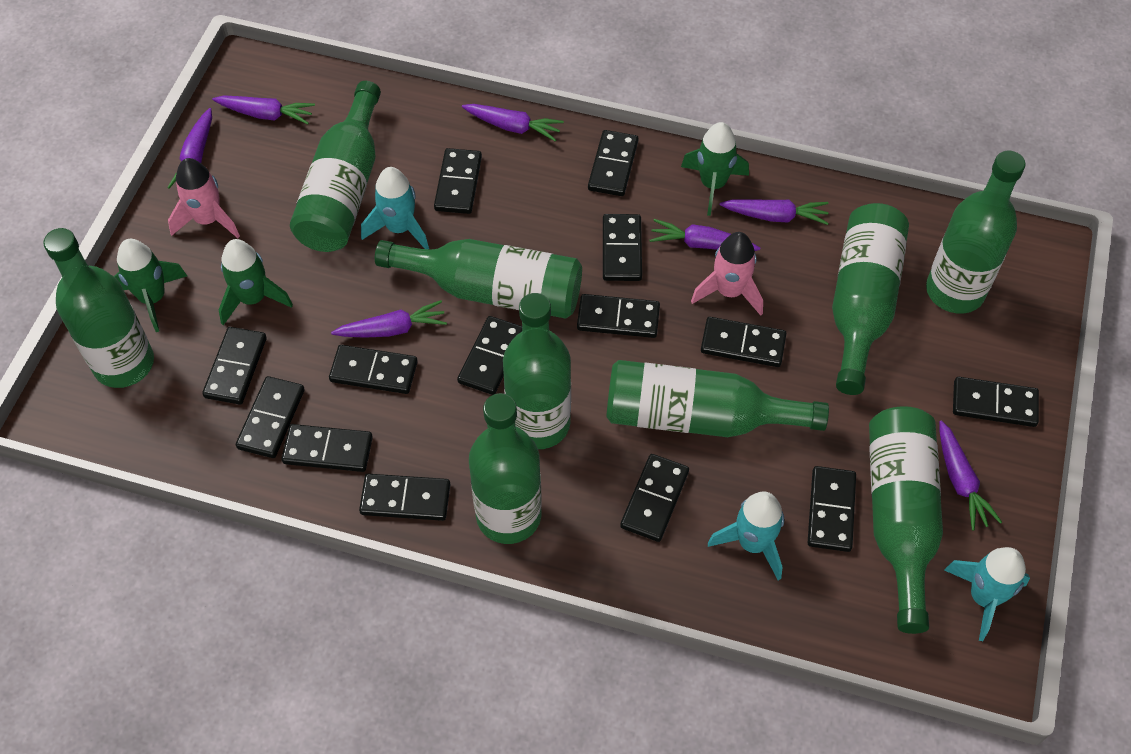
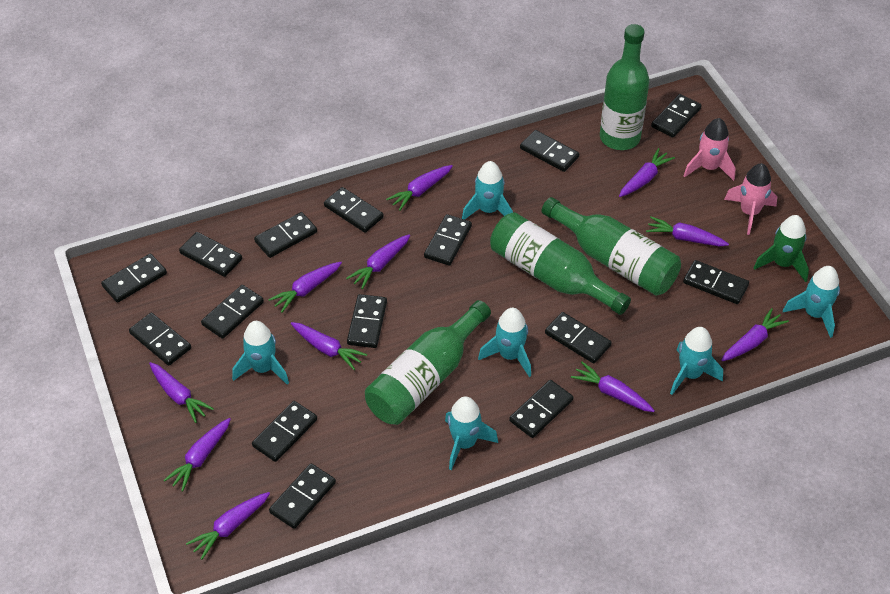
black domino: [202,327,267,405] [236,376,305,458] [281,424,373,472] [329,345,418,394] [359,474,450,521] [434,148,482,214] [457,316,522,395] [577,294,660,338] [588,130,639,196] [603,214,642,281] [620,454,689,542] [701,317,787,367] [808,466,856,552] [953,377,1039,427] = 14 -> [101,254,167,303] [129,313,191,365] [179,232,242,277] [201,285,264,339] [252,401,317,462] [254,212,317,258] [269,463,336,529] [324,187,384,233] [347,294,387,348] [424,214,472,266] [509,380,573,438] [520,130,579,172] [545,312,611,364] [651,94,701,138] [683,260,749,304] = 15
green bottle: [43,228,154,388] [290,81,381,252] [375,239,582,319] [469,393,542,544] [503,293,571,449] [606,360,829,437] [832,203,909,395] [869,406,943,634] [926,151,1026,314] = 9 -> [365,300,491,425] [490,212,631,315] [542,197,681,296] [600,24,650,150] = 4
green rocket: [114,239,187,332] [219,239,293,325] [681,122,749,216] = 3 -> [754,215,809,282] = 1
purple carrot: [167,108,212,189] [212,95,315,124] [331,300,447,338] [462,104,564,141] [649,219,760,251] [720,199,828,225] [939,420,1002,531] = 7 -> [149,362,214,423] [163,418,231,492] [186,492,270,560] [268,262,342,313] [291,322,367,370] [346,234,410,289] [386,165,453,211] [571,362,655,412] [619,148,675,197] [646,217,729,246] [721,308,789,361] = 11
turquoise rocket: [361,167,429,249] [708,491,784,581] [944,547,1030,641] = 3 -> [232,321,289,385] [445,397,498,470] [462,161,513,220] [478,308,531,377] [670,327,723,395] [783,266,840,338] = 6

